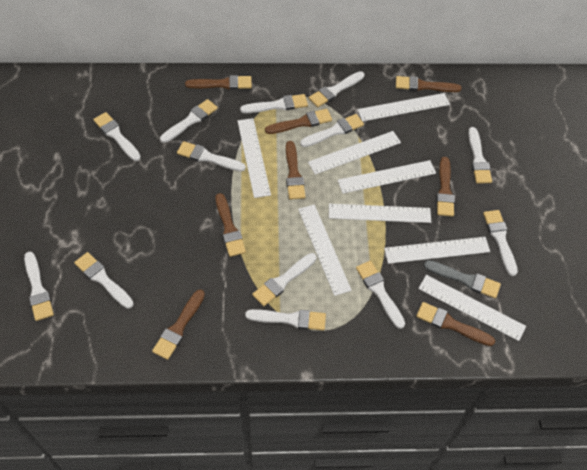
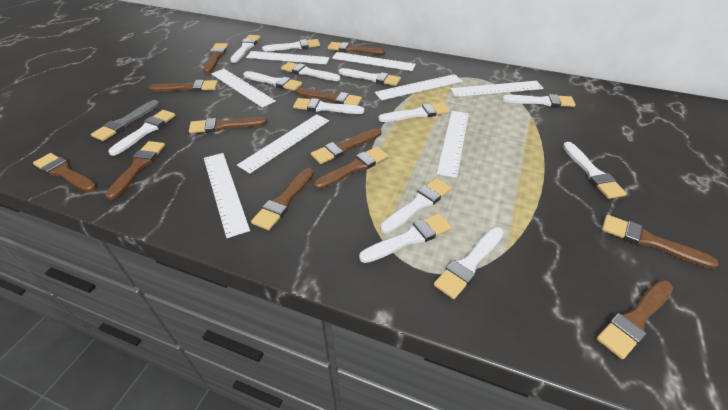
brown brush: [152,289,205,360] [185,75,252,90] [216,193,246,257] [265,109,332,134] [286,141,306,200] [396,76,462,92] [416,302,495,346] [436,157,455,217] = 8 -> [33,153,97,192] [105,141,165,200] [149,80,218,92] [189,117,267,133] [204,43,228,73] [251,168,314,230] [296,88,362,106] [311,128,381,164] [314,147,388,189] [328,42,385,55] [596,280,673,359] [602,215,719,269] = 12

